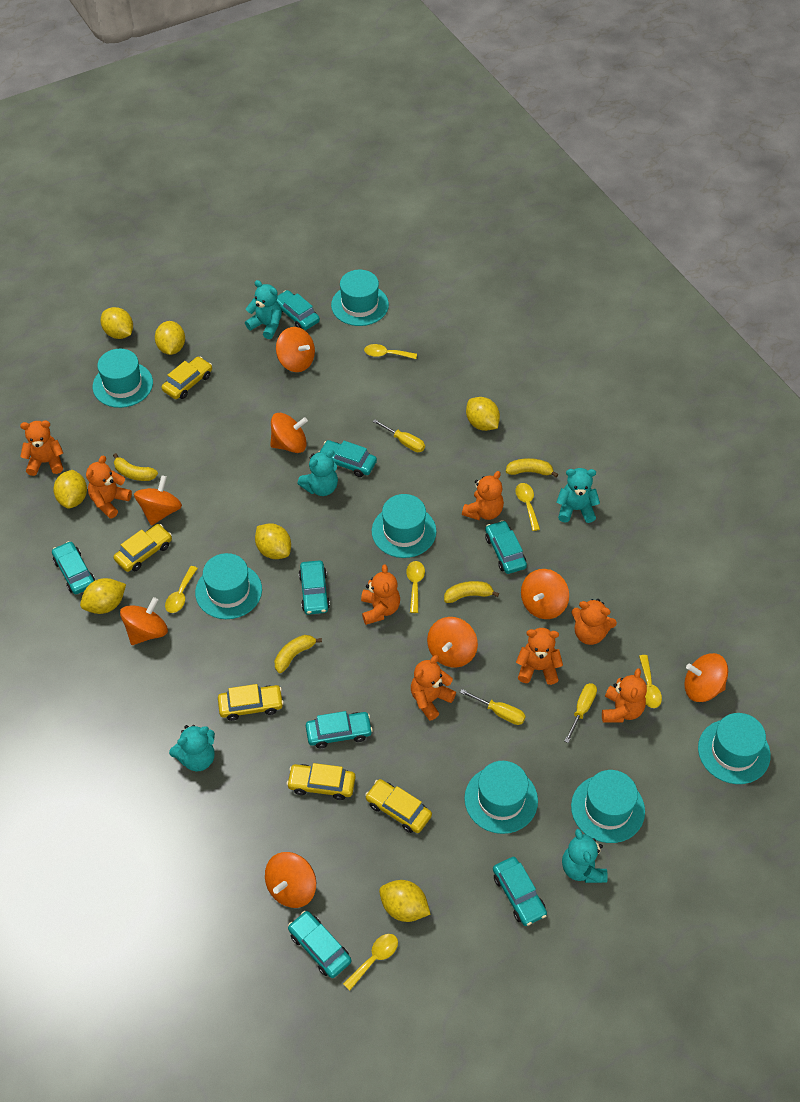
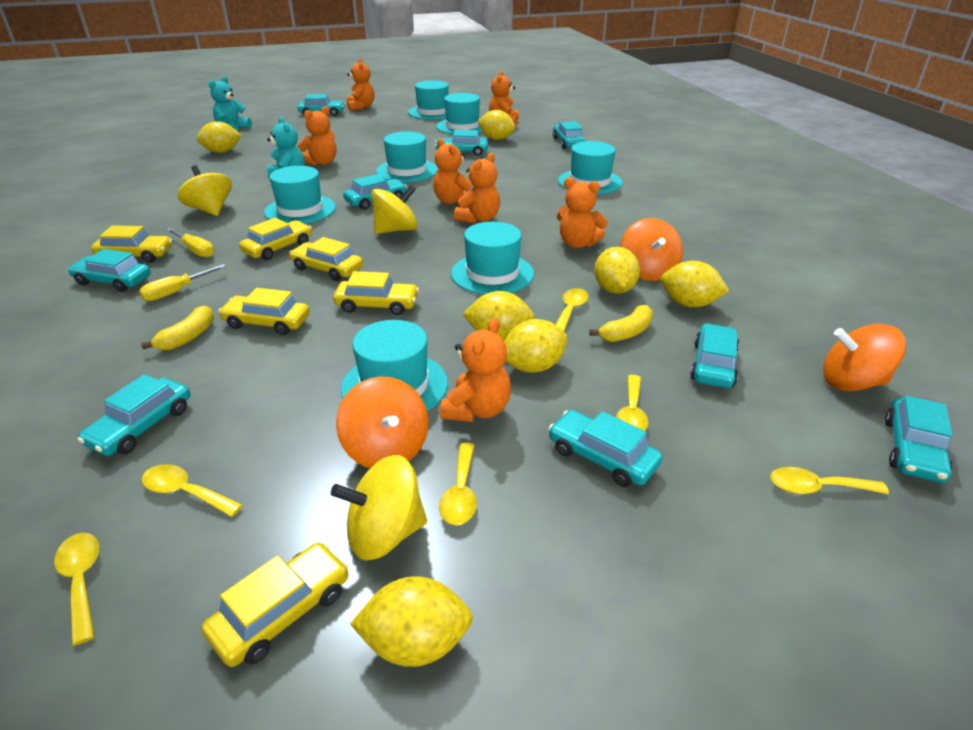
orange spinning top: [120,597,168,645] [134,475,182,526] [265,852,316,908] [270,413,308,453] [276,327,315,372] [427,617,478,668] [521,569,569,619] [684,653,728,702] = 8 -> [336,376,428,468] [621,218,683,281] [823,324,906,391] = 3
orange teddy bear: [20,421,63,476] [86,456,132,519] [361,565,400,625] [411,655,456,721] [462,471,504,520] [516,628,563,685] [571,599,617,645] [602,668,647,723] = 8 -> [298,106,336,166] [347,58,374,111] [433,138,473,205] [440,318,511,422] [454,153,500,223] [489,71,519,126] [557,177,608,248] = 7
turquoise car: [52,541,95,594] [277,290,320,330] [288,911,351,978] [299,560,330,615] [306,711,373,748] [319,440,377,477] [485,520,527,574] [493,857,547,926] = 8 -> [68,249,151,292] [78,374,190,456] [297,94,345,116] [343,174,407,210] [435,130,488,156] [548,410,663,487] [553,121,586,149] [690,324,739,388] [885,396,952,483] = 9
turquoise teddy bear: [169,725,215,771] [245,280,282,339] [297,450,338,496] [556,468,600,523] [562,829,608,883] = 5 -> [209,76,252,131] [267,117,305,177] = 2
yellow banana: [113,453,158,481] [274,635,322,673] [444,581,499,603] [506,458,558,477] = 4 -> [141,305,214,350] [589,305,653,342] = 2
yellow car: [114,524,172,572] [162,356,212,399] [218,684,284,721] [287,763,355,800] [365,779,432,833] = 5 -> [91,225,172,263] [202,542,349,667] [218,288,310,335] [239,218,312,260] [289,237,363,281] [333,271,419,315] = 6
yellow screwdriver: [372,419,425,452] [460,689,526,725] [564,683,597,743] = 3 -> [139,264,226,301] [166,228,214,257] = 2
yellow spinning top: none = 0 -> [178,165,232,216] [331,455,427,561] [371,185,418,234] = 3

